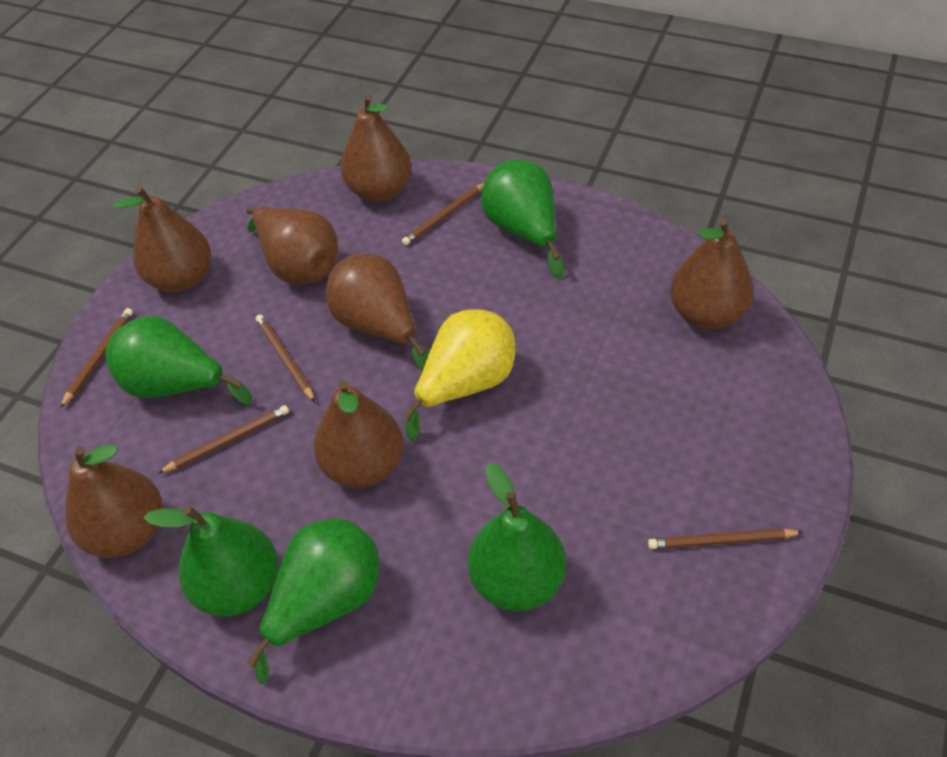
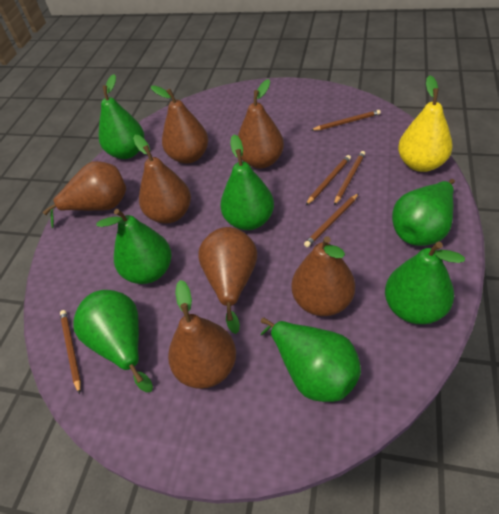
green pear: [106,316,252,405] [144,506,278,616] [247,519,379,684] [468,463,566,611] [481,159,564,279] = 5 -> [73,290,153,392] [96,209,171,284] [99,74,144,159] [220,135,274,230] [260,317,361,402] [385,242,465,324] [392,179,455,246] = 7

